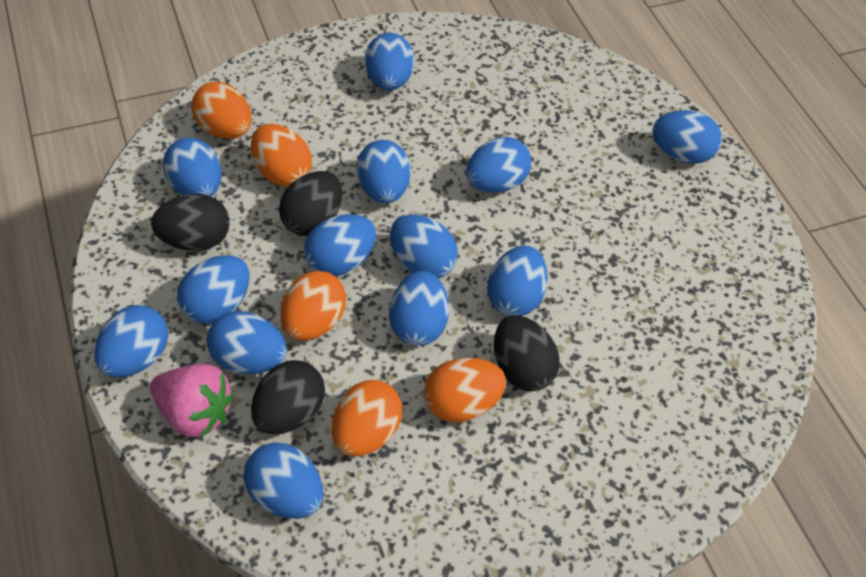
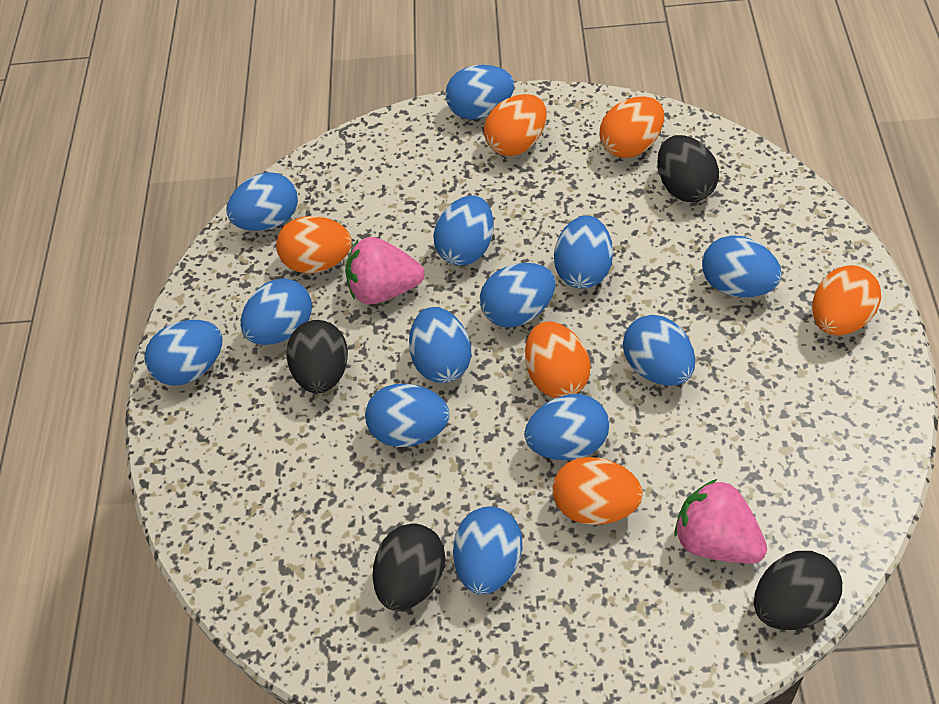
orange egg: [191,82,252,139] [251,124,312,187] [281,271,346,341] [332,380,402,457] [424,358,506,423] = 5 -> [276,216,352,273] [484,94,546,156] [525,321,591,398] [552,457,643,525] [600,96,664,158] [812,265,881,335] = 6
pink strawberry: [150,364,234,437] = 1 -> [345,237,425,304] [674,479,767,564] = 2

